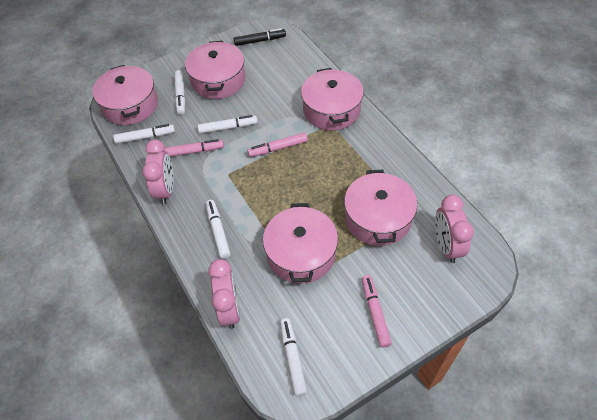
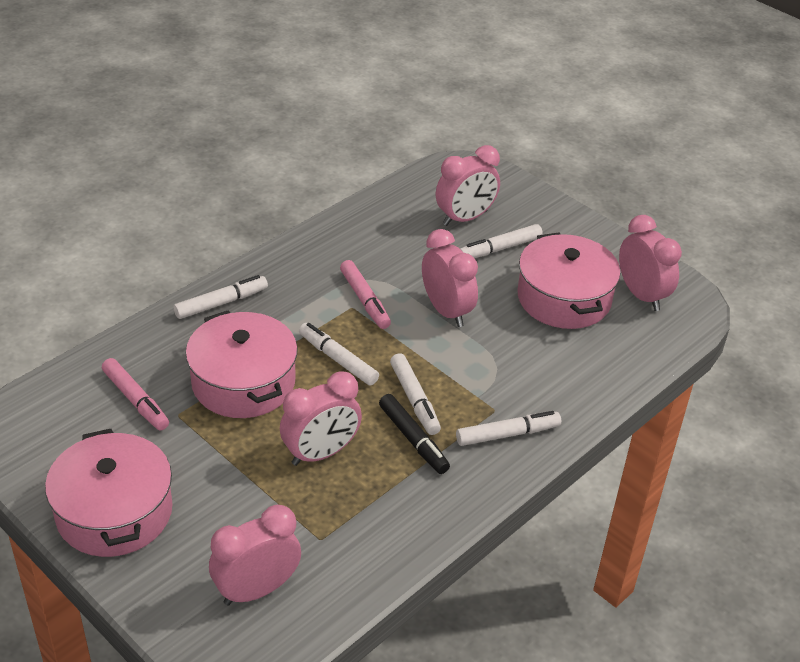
pink clock: [142,140,174,205] [208,259,240,329] [435,195,474,263] = 3 -> [209,504,301,605] [280,371,362,466] [422,229,478,327] [436,145,500,226] [619,215,682,311] = 5
pink marker: [164,139,224,157] [247,133,308,157] [362,275,392,348] = 3 -> [102,358,169,430] [340,260,391,329] = 2
pink pot: [92,65,158,125] [185,41,245,99] [263,203,338,284] [301,68,364,130] [344,170,417,246] = 5 -> [45,429,172,557] [186,311,298,418] [517,233,621,329] = 3

